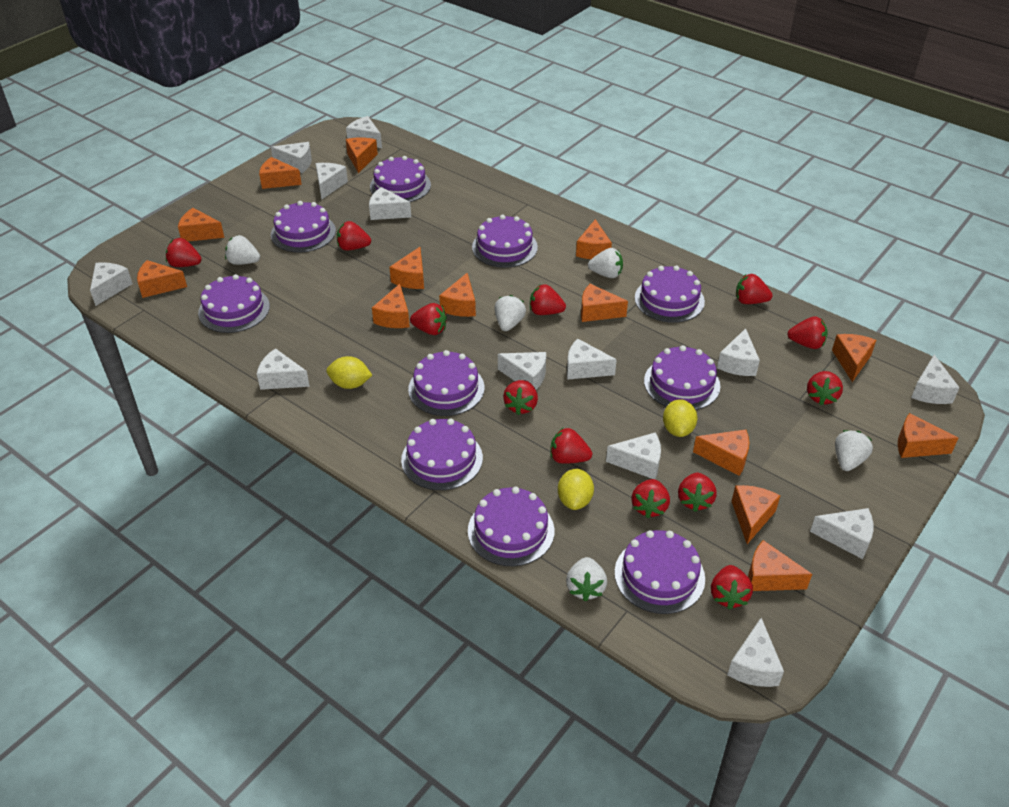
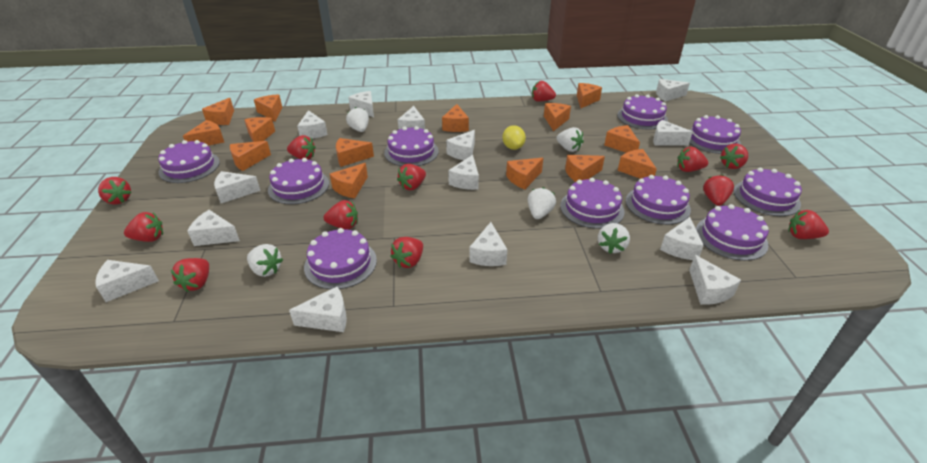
white cheese: [90,262,133,306] [257,348,310,390] [271,142,312,173] [316,163,348,199] [346,116,382,148] [369,187,411,220] [498,352,546,390] [567,339,617,380] [606,432,661,479] [717,328,760,376] [727,618,784,687] [810,508,874,559] [911,355,960,404] = 13 -> [95,260,159,302] [188,210,240,246] [214,171,260,203] [289,287,347,332] [297,110,328,139] [348,91,374,117] [398,106,425,130] [446,130,475,160] [448,155,479,190] [469,222,508,266] [653,120,693,146] [656,79,690,102] [660,217,704,260] [689,255,741,305] = 14
yellow lemon: [326,356,372,389] [558,469,594,510] [663,399,698,437] = 3 -> [502,125,526,150] = 1

